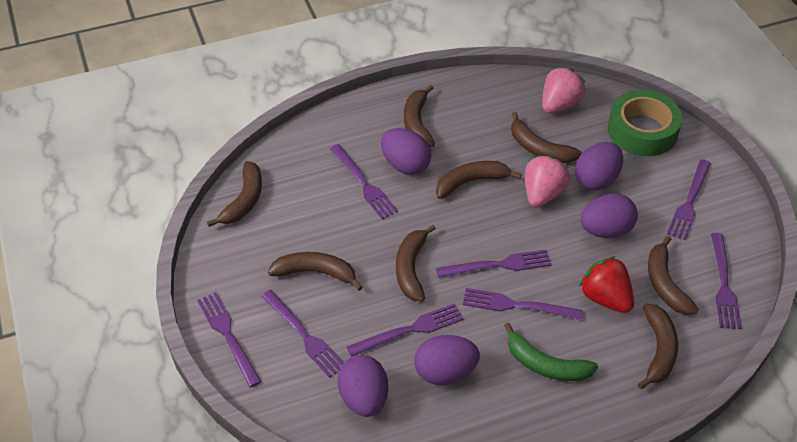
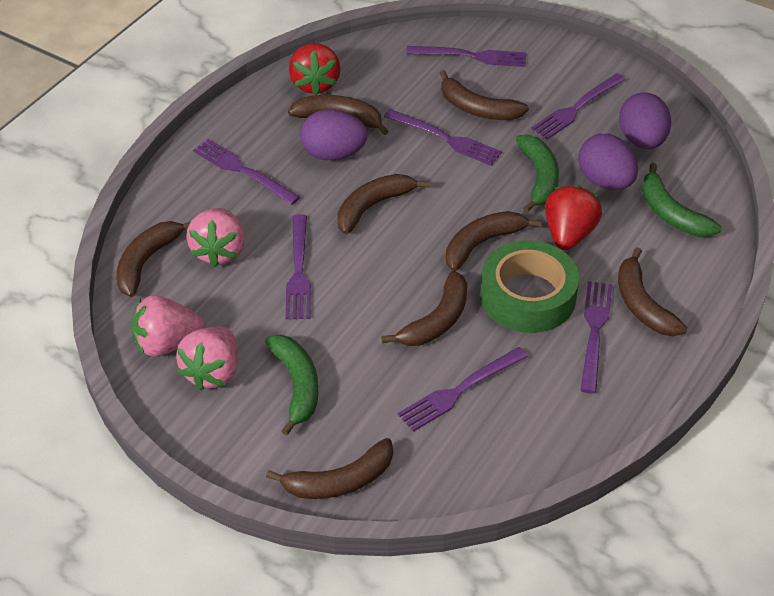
green banana: [504,322,598,381] = 1 -> [265,335,318,436] [516,134,559,213] [642,163,721,237] = 3
pink strawberry: [525,155,570,207] [542,67,585,113] = 2 -> [131,295,204,357] [176,327,238,390] [186,208,245,267] = 3
purple egg: [338,355,388,417] [381,128,431,175] [414,335,480,385] [575,142,623,190] [581,193,638,238] = 5 -> [300,110,368,160] [578,134,638,190] [619,92,671,149] = 3
purple fork: [197,292,262,387] [261,290,344,378] [330,144,398,219] [347,303,463,357] [436,249,552,278] [463,288,583,320] [667,159,711,240] [711,233,741,329] = 8 -> [193,139,300,205] [286,214,311,319] [384,109,502,166] [398,347,528,432] [406,46,526,67] [531,73,626,140] [580,281,612,394] = 7
red strawberry: [579,257,634,313] = 1 -> [289,43,341,95] [545,185,602,250] = 2

